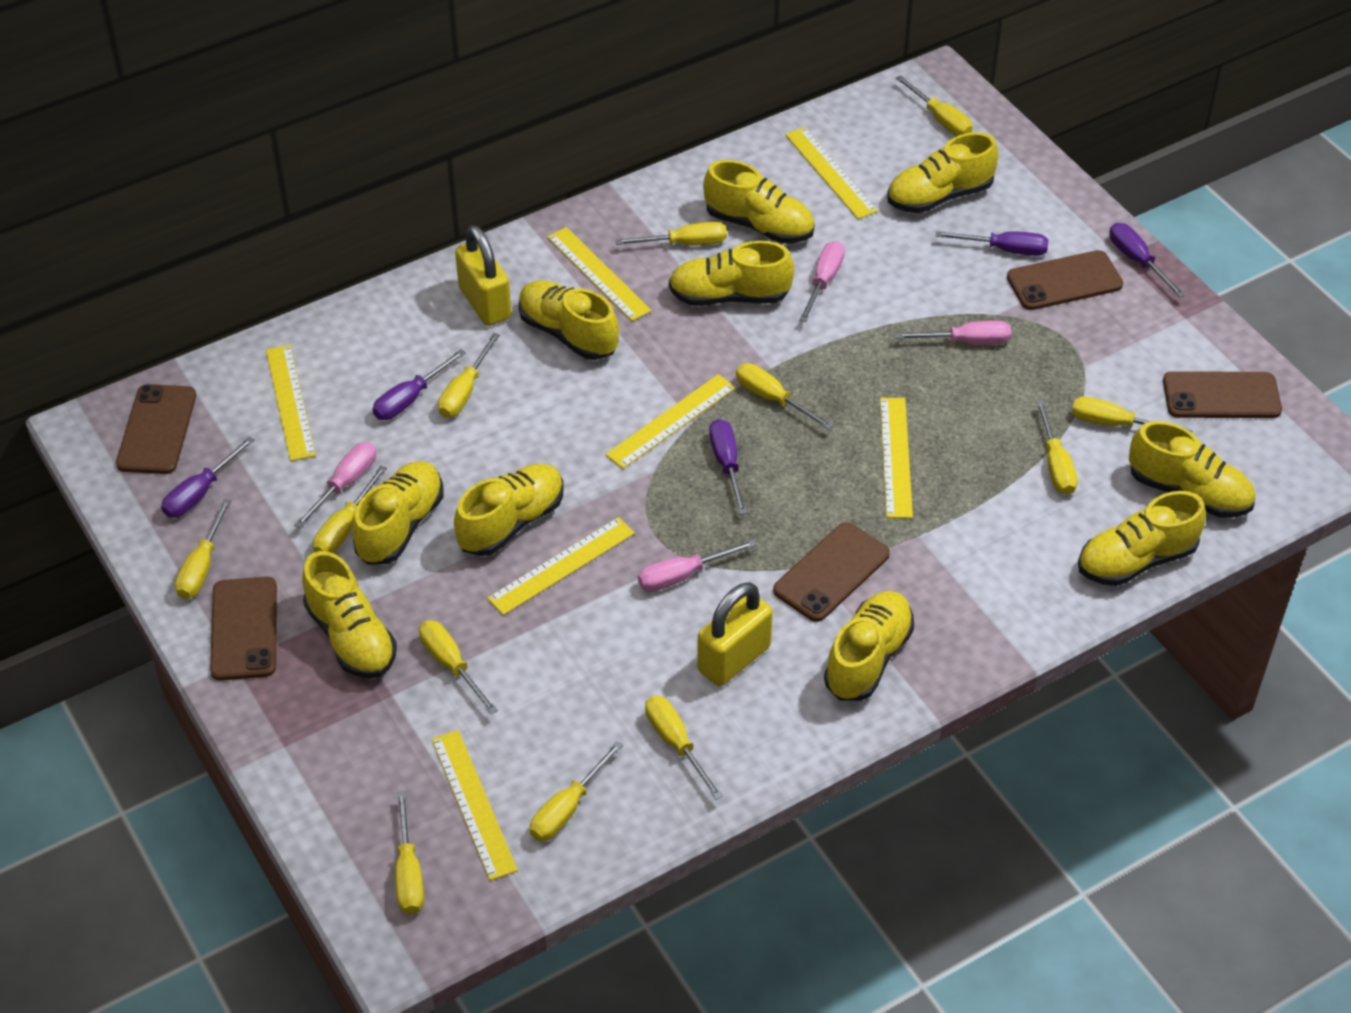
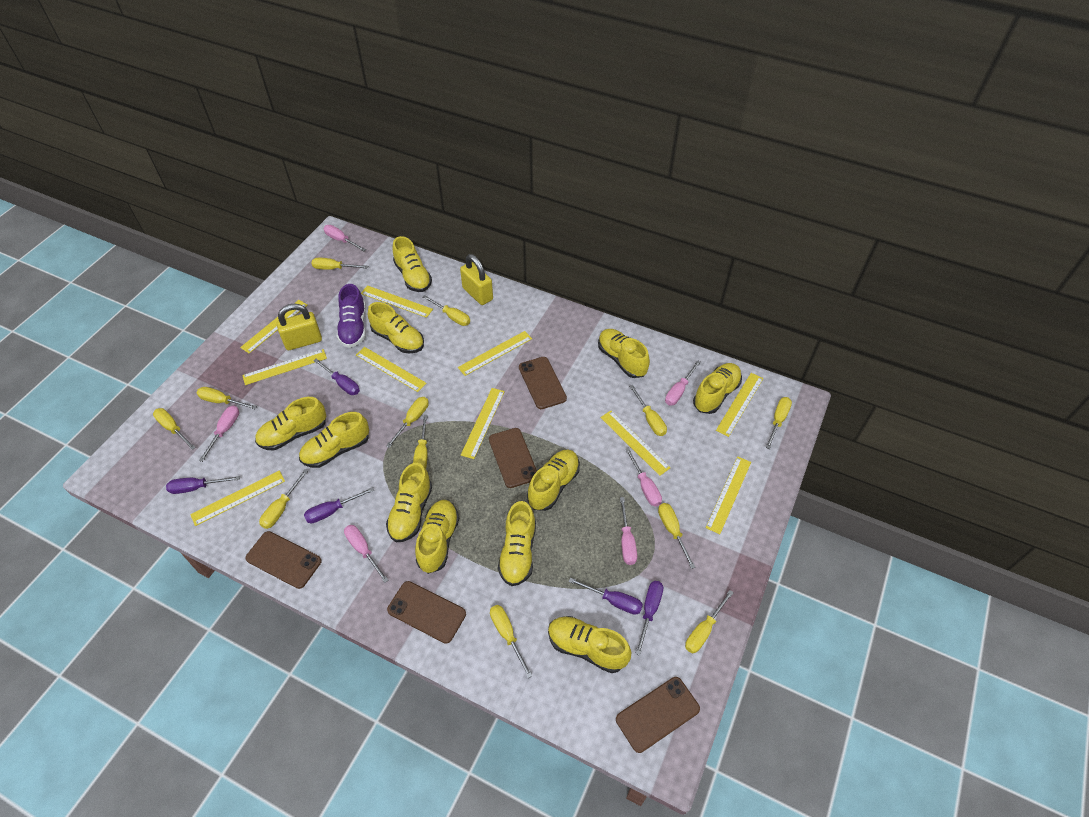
pink screwdriver: [294,442,376,529] [638,539,757,592] [799,241,845,322] [895,321,1011,345] = 4 -> [199,405,239,462] [324,225,366,251] [344,525,388,583] [620,497,637,565] [625,448,662,506] [665,360,701,406] = 6
purple shoe: none = 0 -> [337,284,366,348] = 1
yellow ruler: [266,345,316,461] [432,730,518,881] [487,517,635,615] [547,227,652,321] [605,374,736,469] [785,127,878,219] [880,398,913,518] = 7 -> [190,471,285,526] [240,300,308,353] [242,349,327,385] [356,347,427,392] [361,285,433,318] [458,331,532,376] [461,388,505,459] [600,411,670,476] [706,456,751,534] [716,373,763,437] = 10
yellow shoe: [302,551,397,678] [352,461,443,565] [454,464,563,556] [518,280,619,360] [669,241,794,306] [703,160,815,243] [824,591,914,701] [887,132,999,213] [1078,491,1206,586] [1129,421,1255,518] = 10 -> [255,397,326,451] [299,412,369,468] [368,302,424,353] [386,463,432,542] [392,236,432,292] [415,500,459,574] [498,501,536,586] [527,450,580,511] [548,616,631,673] [598,329,650,378] [693,363,742,414] = 11

